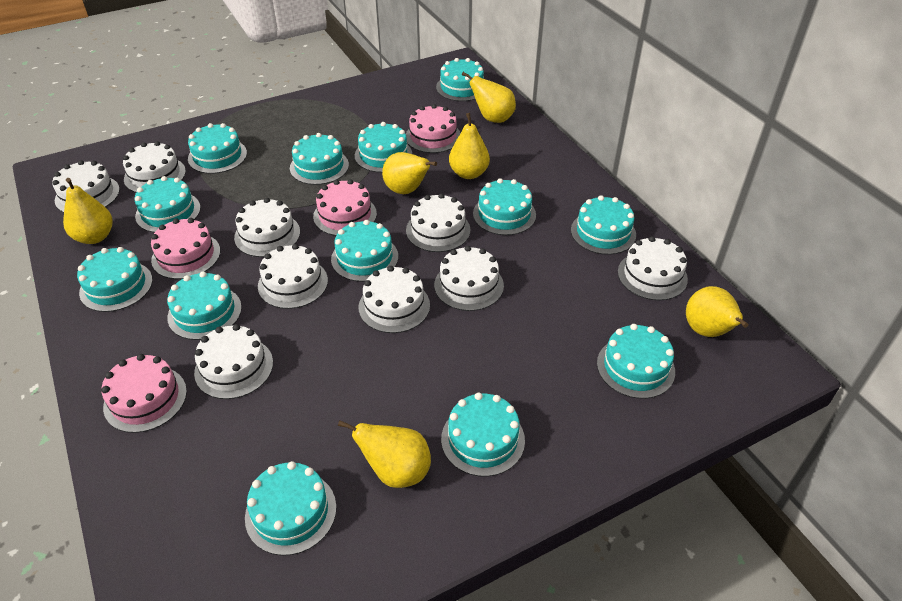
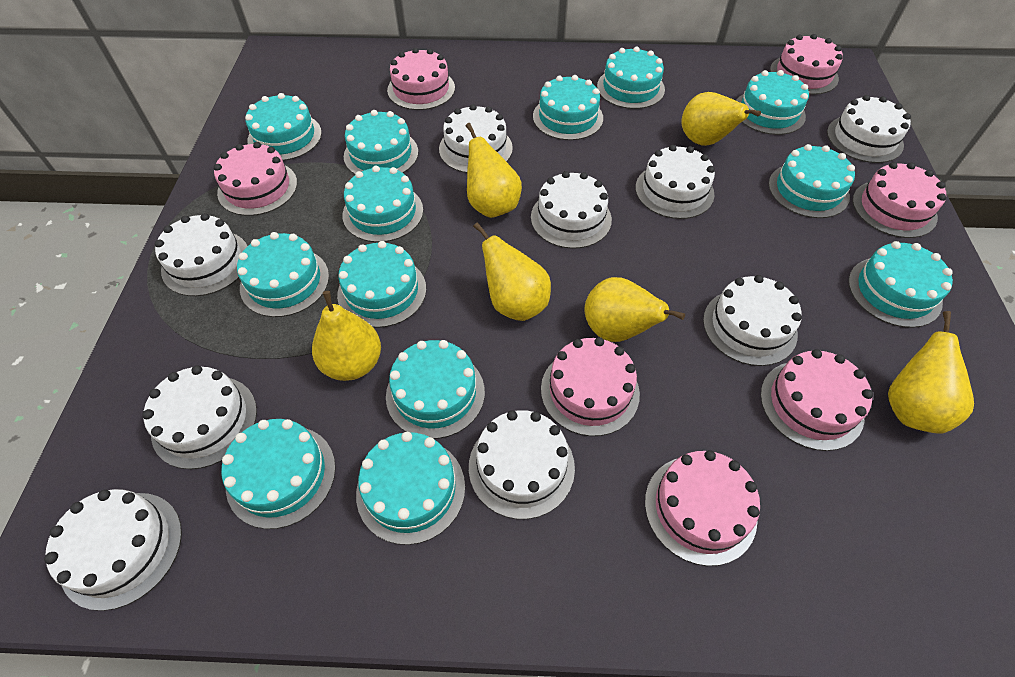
pink cake: [101,354,187,433] [151,218,220,279] [313,179,377,236] [406,104,461,153] = 4 -> [214,142,297,216] [387,48,455,110] [541,337,640,436] [645,450,760,566] [760,349,873,451] [770,34,843,95] [852,162,946,238] = 7

